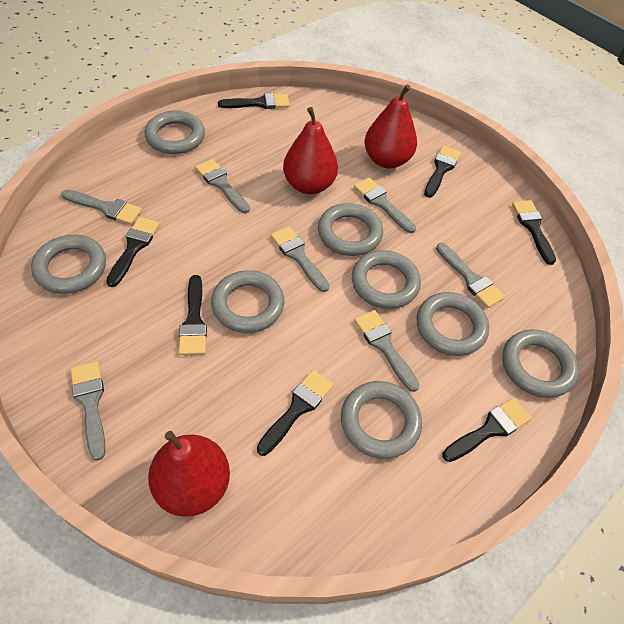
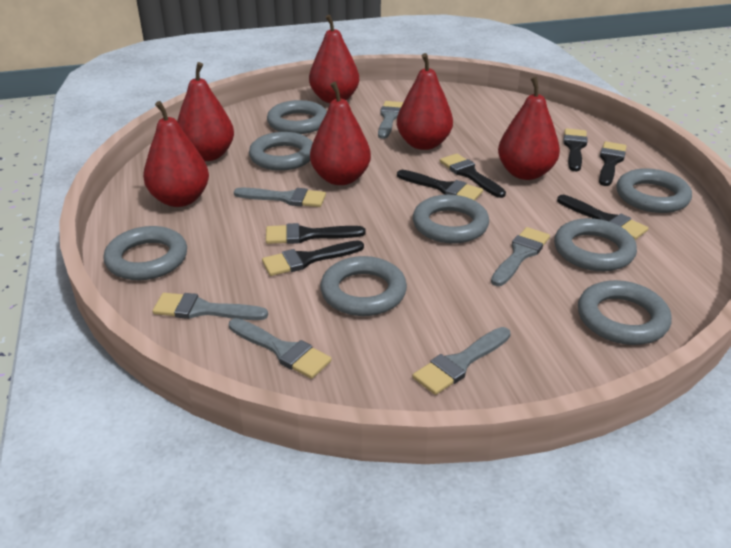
grey brush: [61,190,142,225] [71,361,106,461] [195,159,250,213] [271,226,329,292] [354,178,416,233] [354,310,419,392] [436,243,505,308] = 7 -> [153,293,268,320] [229,318,332,379] [234,188,326,207] [378,101,403,139] [413,327,511,395] [491,227,550,286] = 6
red pear: [148,431,230,517] [283,107,338,194] [365,85,417,168] = 3 -> [143,101,209,207] [177,62,234,161] [309,15,359,103] [310,82,371,185] [397,53,453,150] [498,77,560,180] = 6

